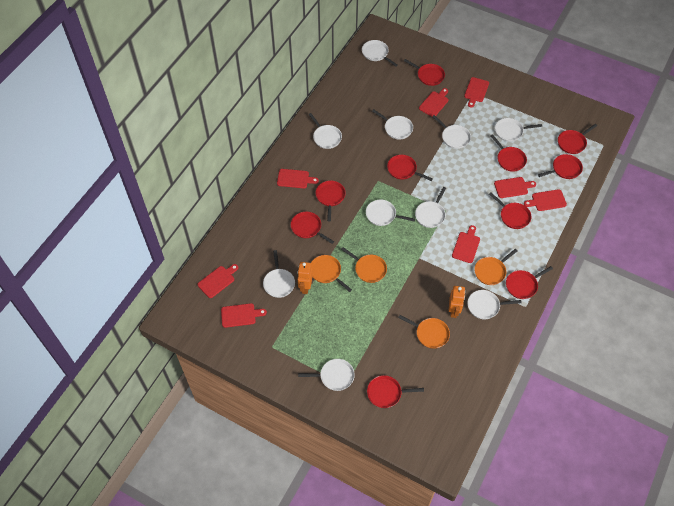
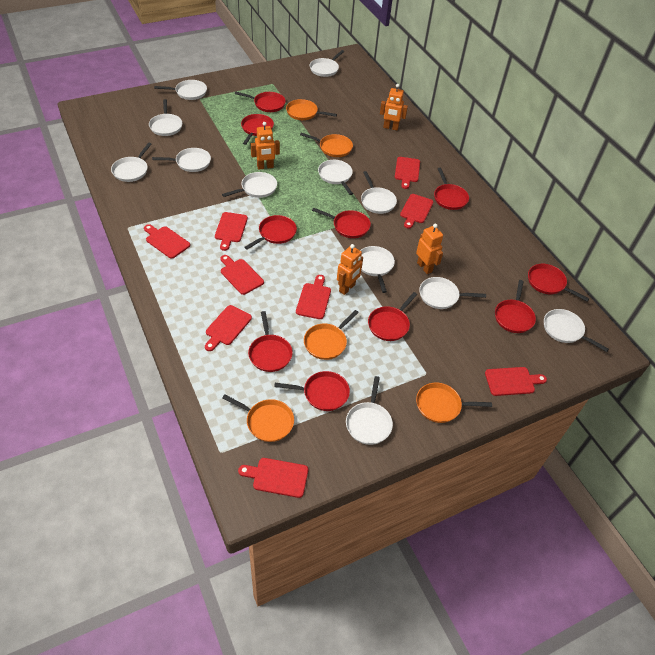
orange pan: [311,255,352,292] [341,247,387,283] [398,315,450,349] [474,249,518,285] = 4 -> [222,394,294,442] [286,99,337,120] [300,133,353,157] [304,310,359,360] [416,383,492,423] = 5
orange robot: [298,262,313,294] [449,286,465,318] = 2 -> [251,122,280,170] [337,244,363,295] [380,84,408,131] [416,224,443,274] = 4
red cutting board: [198,264,238,298] [221,303,267,328] [277,169,319,188] [419,88,449,117] [452,225,480,263] [464,77,489,108] [494,177,536,198] [524,189,567,211] = 8 -> [144,224,190,259] [205,305,252,351] [215,212,248,251] [220,255,264,295] [238,458,308,498] [296,275,331,319] [395,157,420,189] [400,194,433,229] [485,367,547,396] = 9
white pan: [263,250,295,298] [298,359,355,391] [308,113,342,149] [362,40,398,67] [366,200,415,226] [372,109,413,139] [415,187,446,228] [432,115,471,149] [467,290,522,319] [495,118,542,142] = 10 -> [111,143,152,182] [149,99,182,136] [152,148,211,172] [154,80,207,100] [222,172,277,198] [310,50,344,77] [318,160,353,195] [346,376,393,445] [360,246,395,293] [361,171,397,214] [419,277,486,309] [544,309,609,352] = 12

